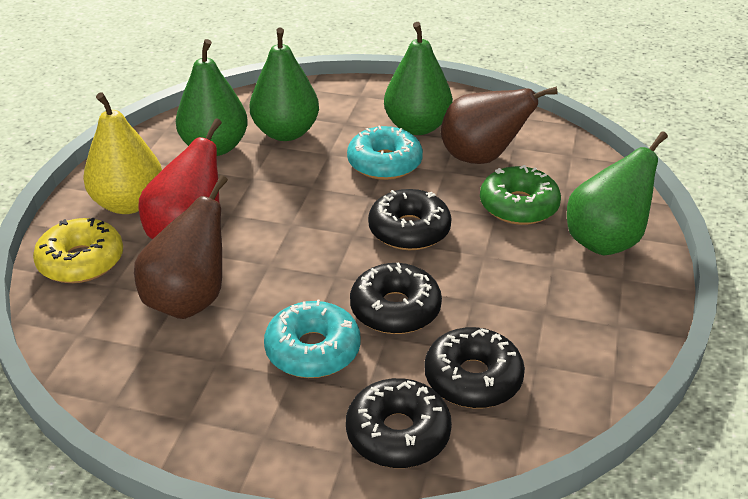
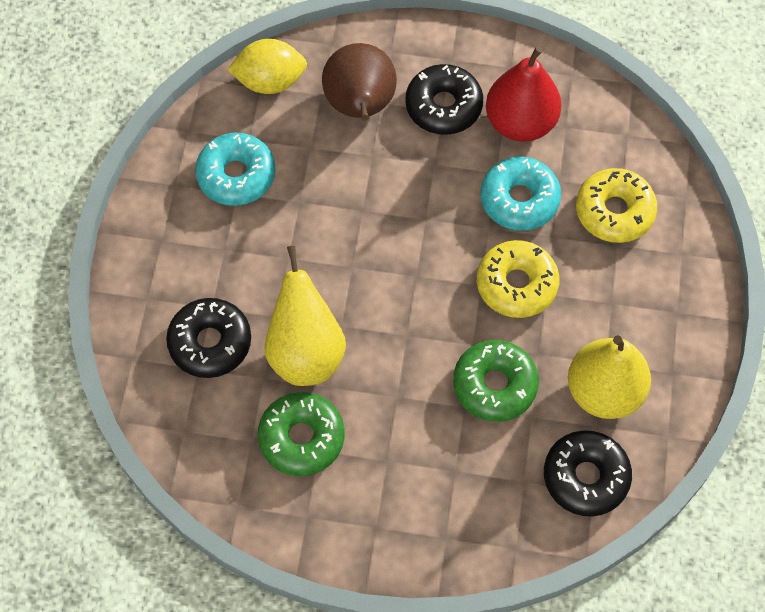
black donut: [346,378,452,468] [350,262,442,334] [368,189,452,250] [424,327,525,408] = 4 -> [166,298,251,378] [405,64,483,135] [544,430,632,516] = 3
brown pear: [134,175,228,319] [441,86,558,164] = 2 -> [322,43,397,121] = 1
green donut: [480,165,561,225] = 1 -> [258,392,345,476] [453,340,539,422] = 2
green pear: [176,39,248,156] [250,27,319,141] [384,22,453,135] [567,131,668,255] = 4 -> none = 0
yellow donut: [33,218,123,283] = 1 -> [477,240,559,318] [576,168,657,243] = 2
yellow lemon: none = 0 -> [228,39,307,94] = 1
yellow pear: [83,92,162,214] = 1 -> [264,246,346,386] [568,335,651,419] = 2

